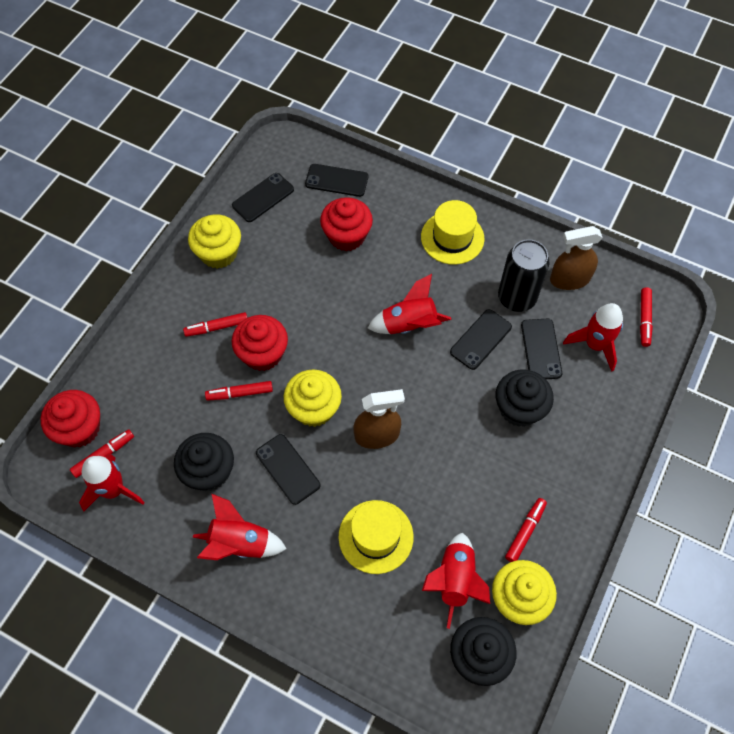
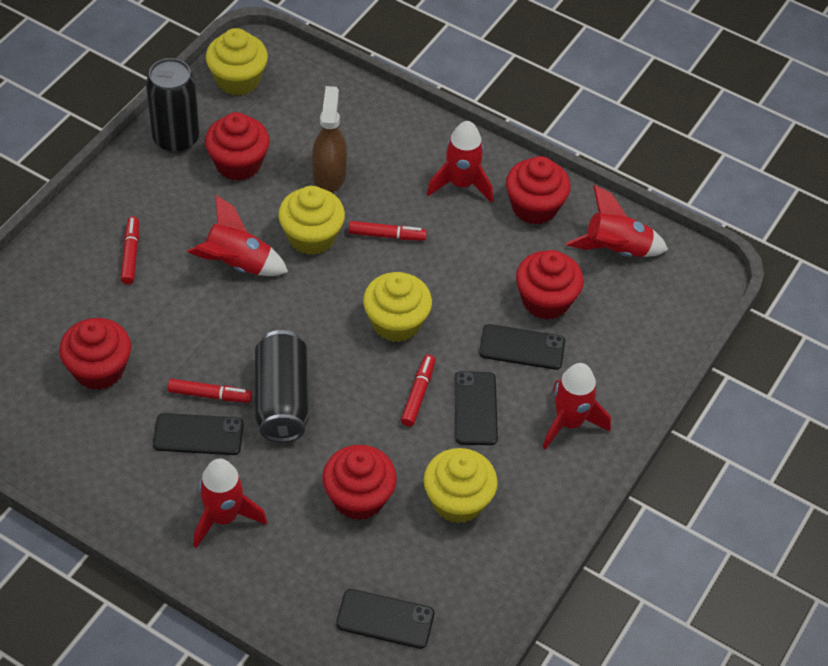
black can: [498,239,550,312] = 1 -> [146,58,199,153] [255,330,309,442] = 2
black cupcake: [174,433,234,491] [450,617,517,686] [495,369,554,427] = 3 -> none = 0
black phone: [232,173,294,222] [256,434,320,505] [305,164,368,197] [450,309,512,370] [521,318,562,379] = 5 -> [153,413,244,455] [336,589,435,649] [454,371,498,445] [479,324,565,370] = 4
brown spray bottle: [354,389,405,449] [550,226,603,290] = 2 -> [312,86,347,192] = 1
red cupcake: [41,390,100,447] [232,315,288,371] [320,197,373,251] = 3 -> [59,318,131,390] [205,112,270,181] [322,445,397,520] [506,156,571,225] [516,250,584,320] = 5
red marker: [70,430,134,478] [183,312,247,337] [205,381,273,401] [505,498,547,562] [640,287,653,347] = 5 -> [121,216,139,284] [168,379,252,403] [349,221,427,241] [401,354,435,427] = 4
yellow cupcake: [188,215,241,269] [284,370,342,427] [492,560,557,625] = 3 -> [206,28,268,96] [278,186,345,255] [363,272,432,342] [424,448,498,524] = 4
yellow hat: [338,500,414,574] [421,200,484,265] = 2 -> none = 0

